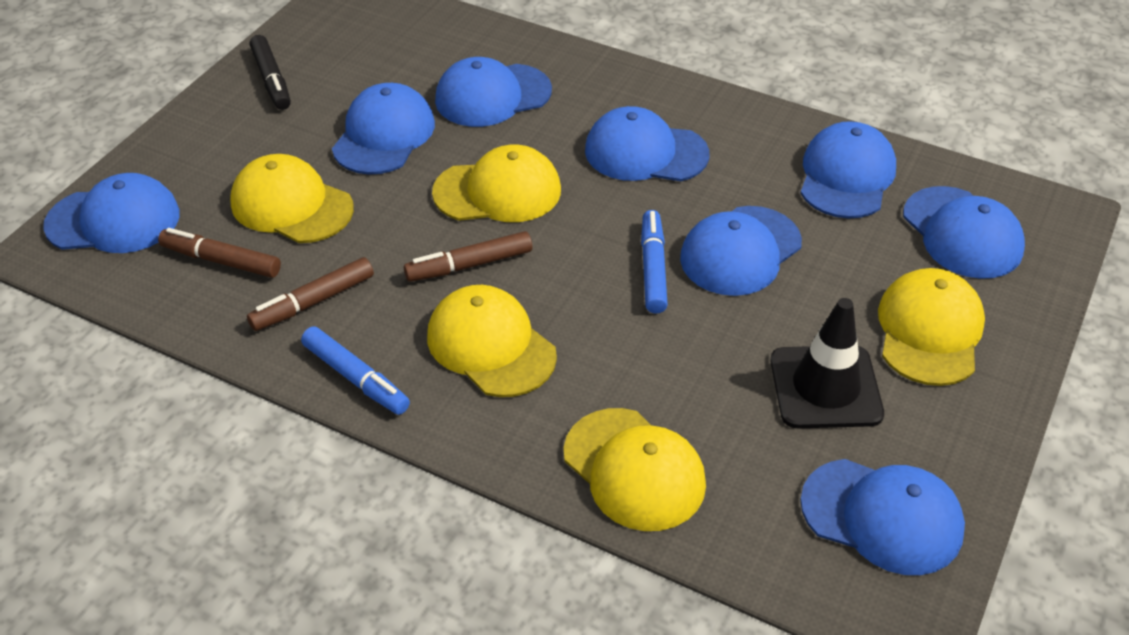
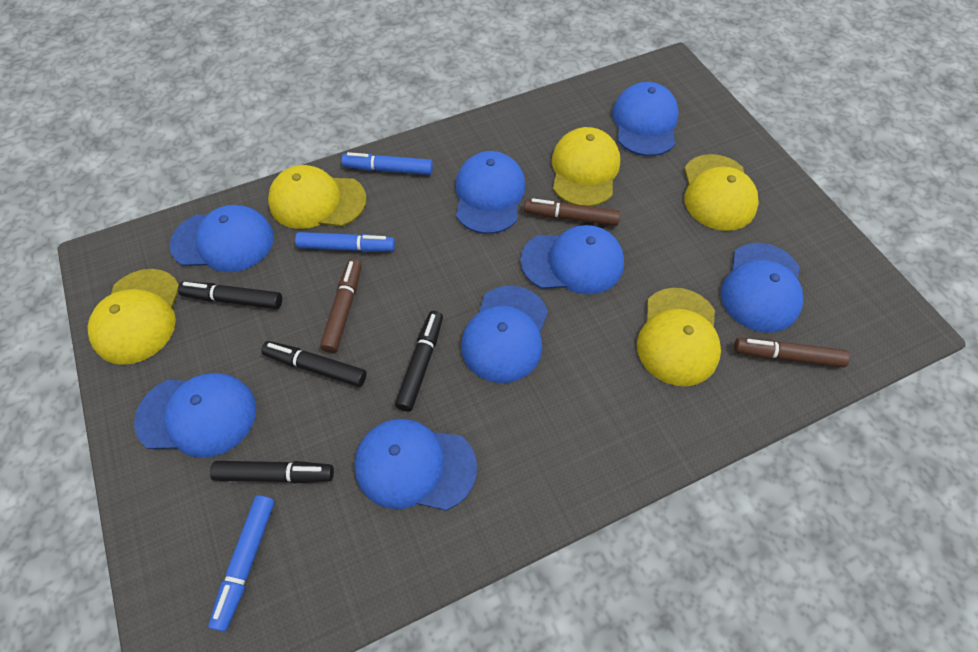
black marker: [250,35,291,110] = 1 -> [178,282,282,309] [210,461,334,483] [261,341,367,387] [395,311,443,411] = 4
black traffic cone: [770,298,884,428] = 1 -> none = 0
blue marker: [301,326,410,415] [641,210,668,314] = 2 -> [208,495,275,632] [295,232,395,252] [341,152,433,175] = 3

